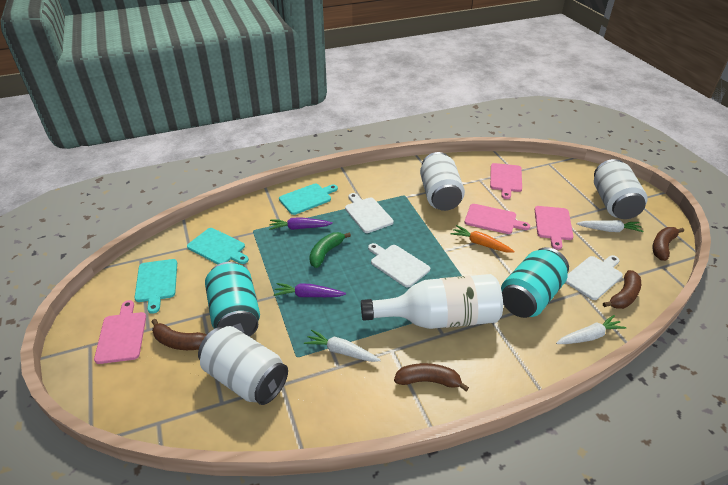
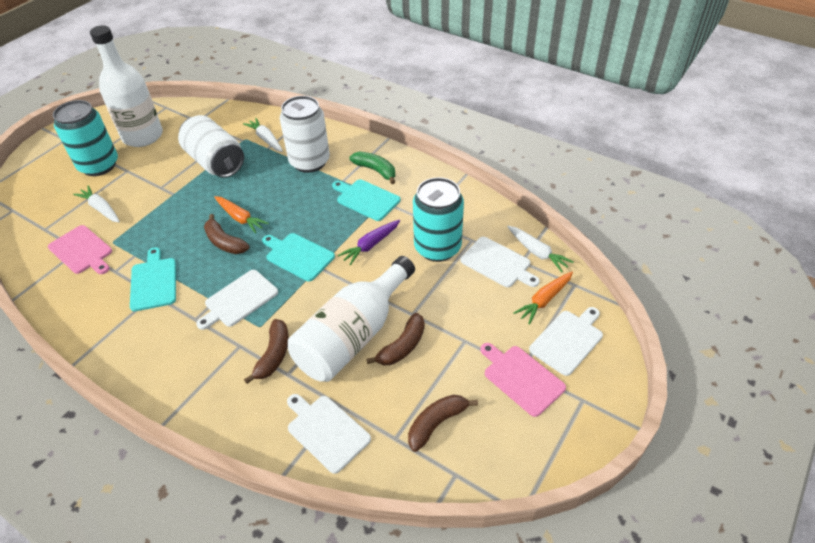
orange carrot: [450,225,515,253] = 1 -> [214,196,269,234] [513,272,573,325] = 2
pink cutting board: [94,300,146,364] [465,204,530,234] [490,163,522,199] [535,206,573,250] = 4 -> [48,225,112,274] [480,343,566,417] = 2
purple carrot: [269,217,333,230] [273,283,346,297] = 2 -> [338,220,400,265] = 1
white bottle: [361,274,503,329] = 1 -> [90,25,163,147] [288,256,415,382] = 2
white can: [198,326,288,405] [420,152,465,211] [594,159,648,219] = 3 -> [178,115,244,178] [280,96,330,173] = 2
white cutting board: [345,193,394,233] [368,243,430,288] [565,255,623,300] = 3 -> [196,270,278,330] [287,394,371,474] [460,237,540,287] [529,307,603,376] = 4

